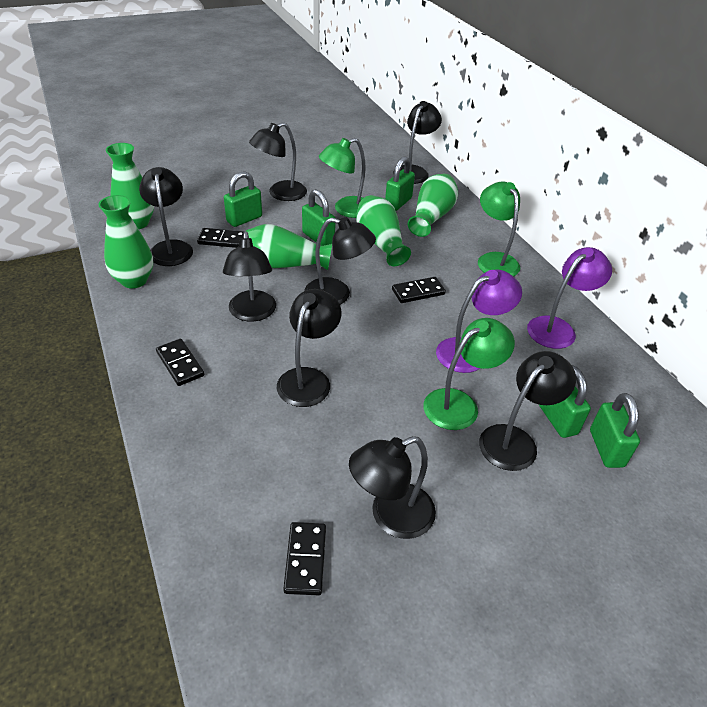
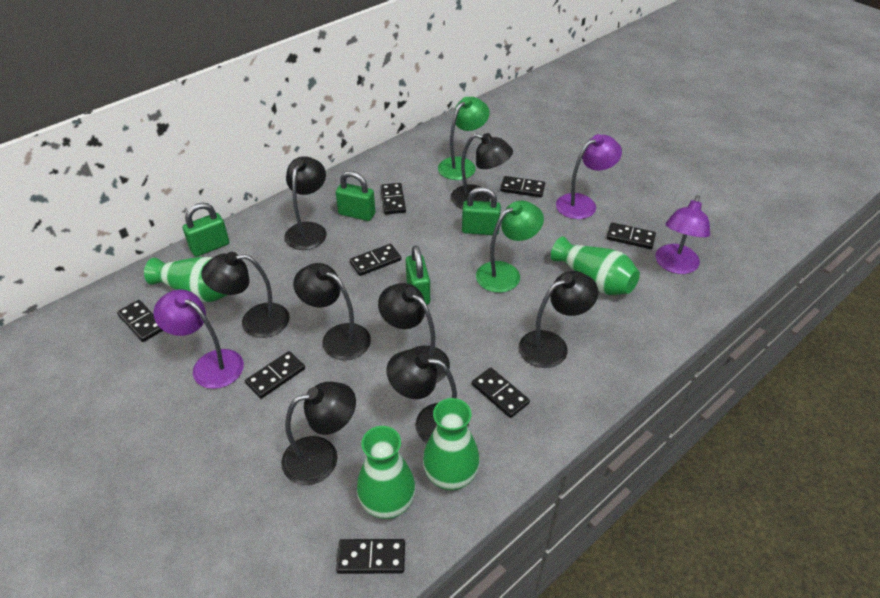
black domino: [156,339,204,386] [197,228,245,248] [283,522,326,595] [392,277,446,303] = 4 -> [117,300,163,342] [245,351,305,399] [336,539,405,574] [350,244,401,276] [380,183,406,215] [472,368,530,418] [500,176,545,198] [606,222,656,249] = 8
green lamp: [319,138,366,218] [423,318,515,430] [478,181,520,277] = 3 -> [438,97,490,180] [476,201,544,293] = 2
green padlock: [224,171,262,227] [302,189,335,246] [385,156,415,211] [539,365,591,438] [590,393,640,468] = 5 -> [183,203,229,257] [336,171,375,221] [406,246,430,305] [462,187,501,235] = 4
green vase: [98,195,153,288] [106,143,154,229] [246,224,332,270] [356,195,411,266] [408,174,458,237] = 5 -> [144,257,227,302] [357,426,416,519] [423,398,480,490] [551,237,640,295] = 4
purple lamp: [436,270,522,373] [527,247,612,349] = 2 -> [153,290,244,389] [556,134,622,219] [655,195,710,274] = 3

